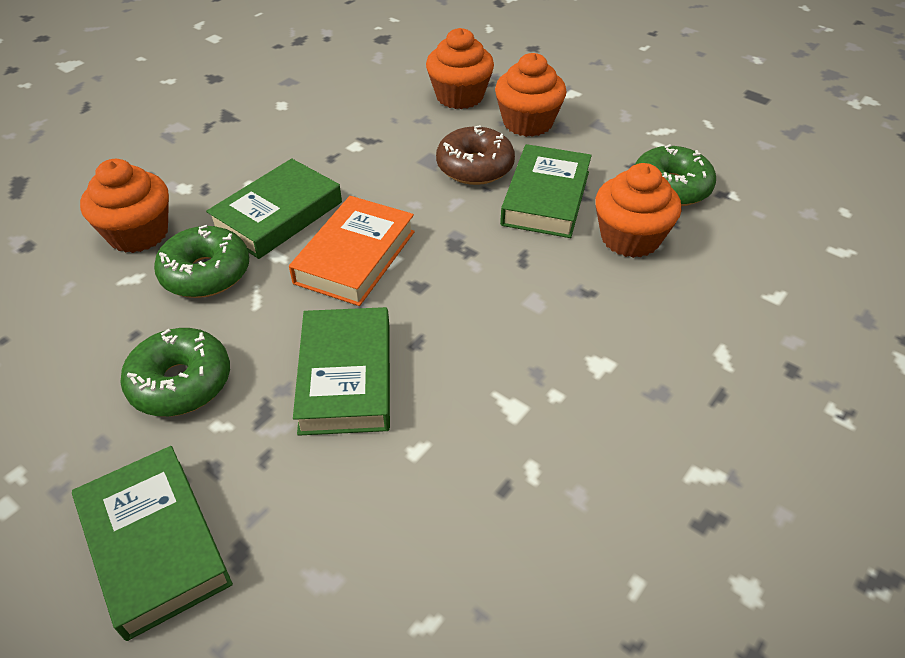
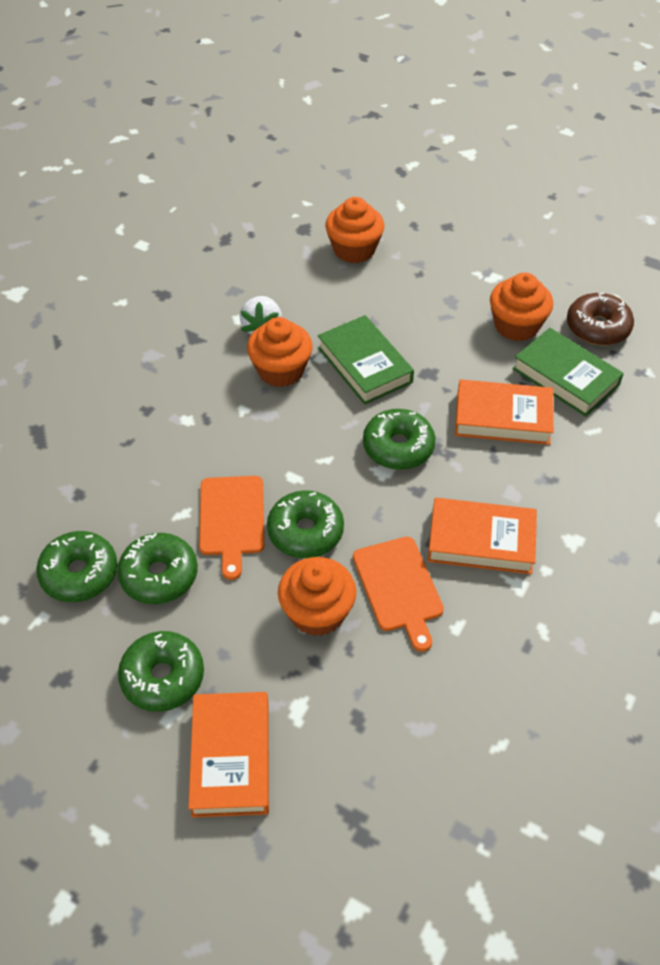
green book: [72,446,233,641] [206,158,342,259] [293,307,390,436] [500,144,592,238] = 4 -> [318,315,414,405] [513,328,624,416] = 2
green donut: [120,328,230,416] [154,225,249,298] [635,144,716,206] = 3 -> [36,531,117,602] [117,533,198,604] [118,631,204,712] [267,490,344,558] [363,409,435,470] = 5
orange book: [289,196,415,306] = 1 -> [188,692,269,818] [428,498,537,574] [455,379,554,445] = 3
orange cutting board: none = 0 -> [199,476,264,580] [353,537,444,652] = 2
white strawberry: none = 0 -> [240,296,282,334] = 1

